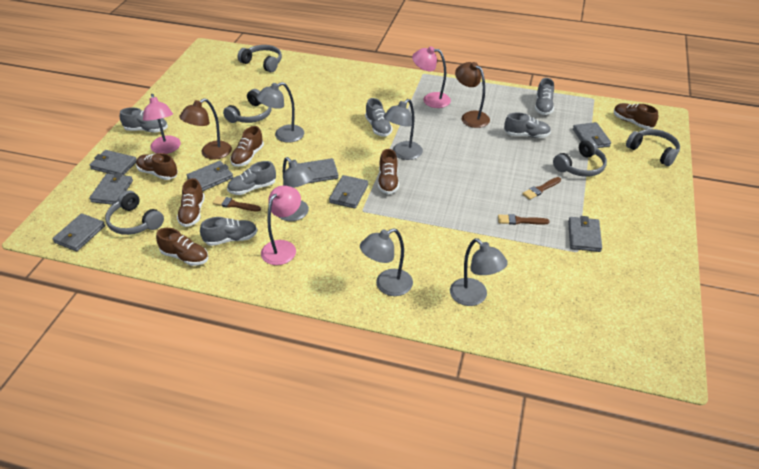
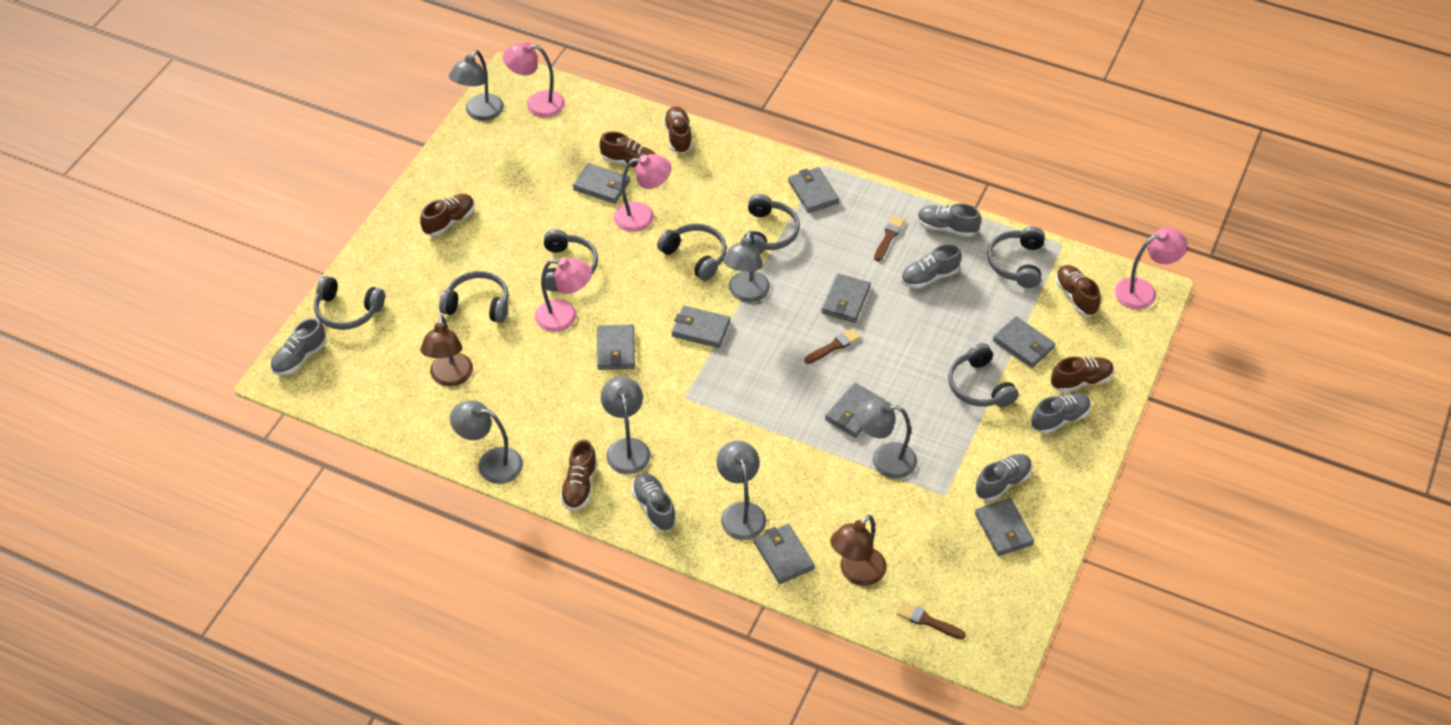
grey headphones: [105,190,164,235] [223,89,272,123] [238,45,282,72] [553,139,607,177] [626,129,680,166] = 5 -> [314,276,385,330] [439,271,509,323] [544,229,598,291] [657,223,727,281] [744,194,800,254] [948,343,1018,407] [987,226,1045,288] = 7
grey lamp: [256,82,304,143] [279,157,315,221] [360,228,413,296] [384,99,423,160] [450,238,508,306] = 5 -> [449,50,504,121] [450,400,523,484] [601,376,651,474] [716,441,766,540] [723,231,770,302] [856,399,917,479] = 6
grey wallet: [53,213,105,251] [89,173,133,205] [90,150,136,175] [187,161,233,191] [298,158,339,184] [329,175,368,209] [568,216,602,252] [573,122,611,148] = 8 -> [573,163,630,204] [597,324,635,370] [672,305,730,348] [754,524,815,584] [788,167,839,213] [821,273,871,323] [825,383,885,438] [975,498,1034,556] [993,316,1055,368] = 9
pink lamp: [143,94,181,154] [261,185,301,265] [412,46,451,108] = 3 -> [503,42,565,117] [535,258,592,332] [614,154,672,232] [1115,228,1188,309] = 4

